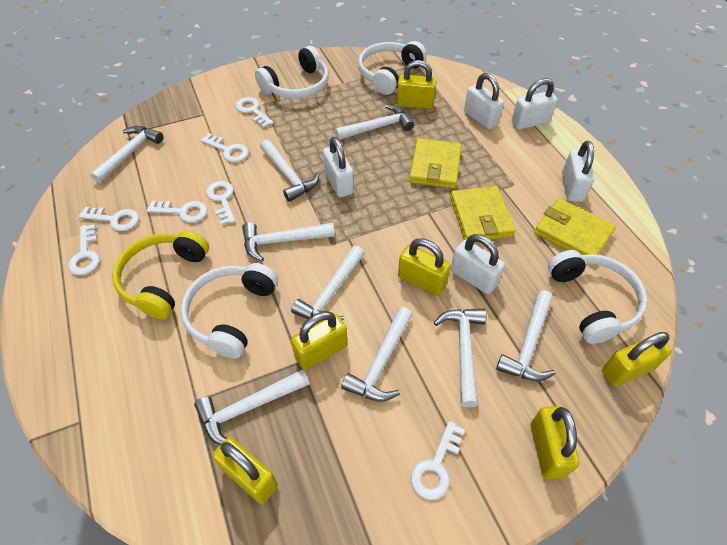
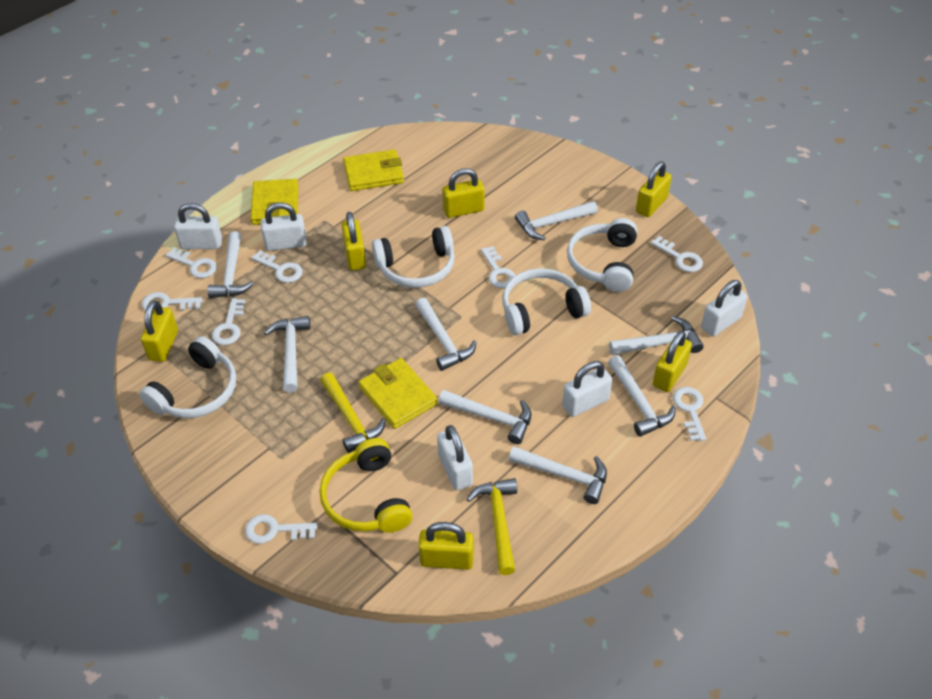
white hammer: [90,126,163,184] [194,369,310,445] [242,222,335,261] [260,139,319,202] [291,245,365,320] [335,105,414,140] [341,307,413,402] [434,309,486,407] [496,290,555,381] = 9 -> [207,231,253,298] [264,316,310,393] [415,298,477,371] [438,390,531,444] [509,446,607,504] [515,201,598,240] [608,355,676,437] [609,316,704,355] = 8
white key: [68,224,99,275] [78,207,139,231] [147,201,207,223] [201,133,249,162] [206,181,235,225] [236,97,274,128] [411,421,465,500] = 7 -> [142,292,203,311] [165,247,217,278] [212,298,245,345] [245,514,317,544] [251,250,302,283] [481,246,516,288] [651,236,703,272] [673,387,706,441] = 8
yellow hammer: none = 0 -> [320,372,386,453] [466,478,517,575] = 2

